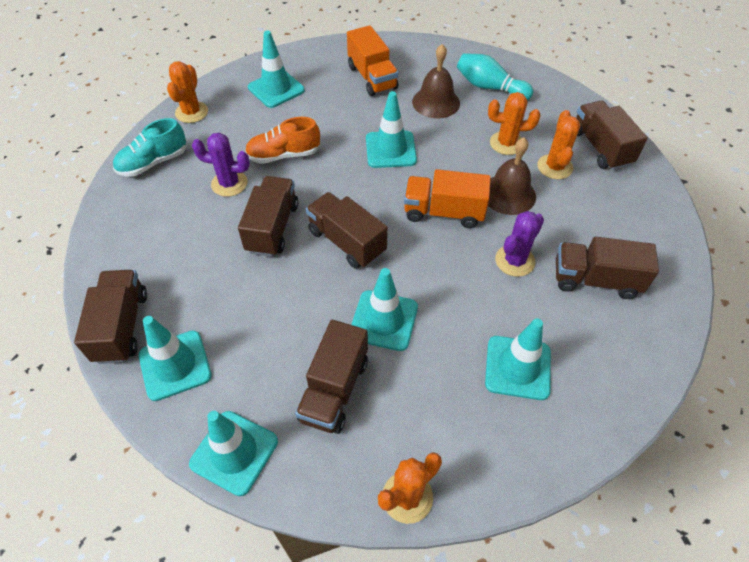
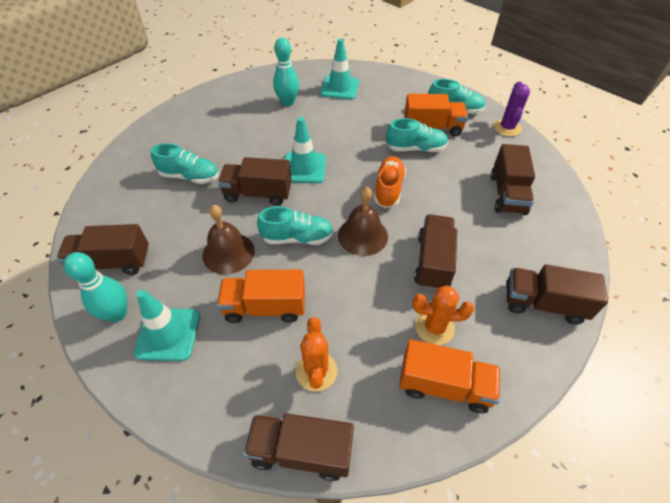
orange cactus: [167,61,208,123] [378,452,442,524] [488,92,540,155] [537,110,580,179] = 4 -> [295,317,337,392] [412,286,474,345] = 2
orange truck: [347,25,398,96] [404,169,491,228] = 2 -> [217,270,305,323] [399,339,501,413] [404,94,468,137] = 3
purple cactus: [192,133,250,197] [495,211,544,277] = 2 -> [494,81,530,136] = 1
turquoise bowling pin: [457,53,533,100] = 1 -> [64,252,127,322] [273,38,299,106] = 2
turquoise shoe: [113,118,186,177] = 1 -> [151,143,219,184] [257,206,333,245] [386,118,448,152] [428,79,486,114] = 4
turquoise traffic cone: [139,316,212,401] [189,411,278,496] [248,30,305,108] [351,268,418,351] [366,91,417,168] [485,318,551,400] = 6 -> [134,290,200,361] [285,117,326,183] [320,38,359,100] = 3

